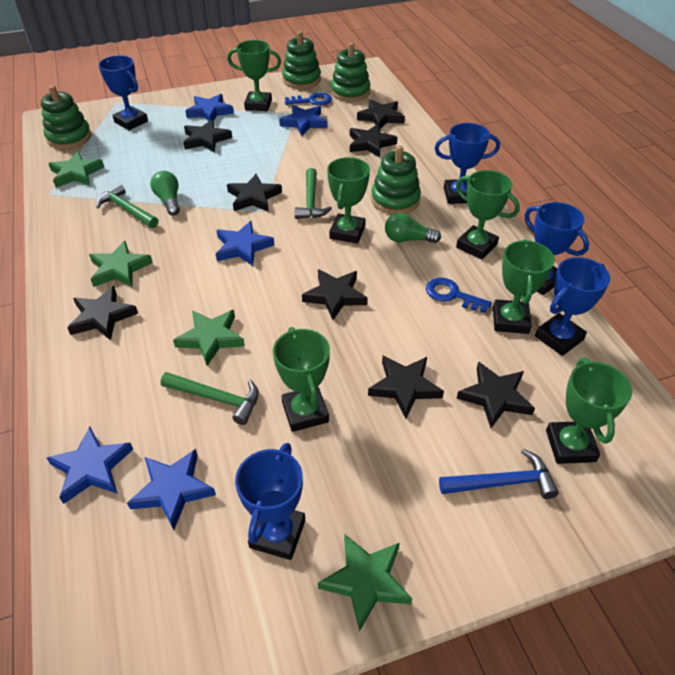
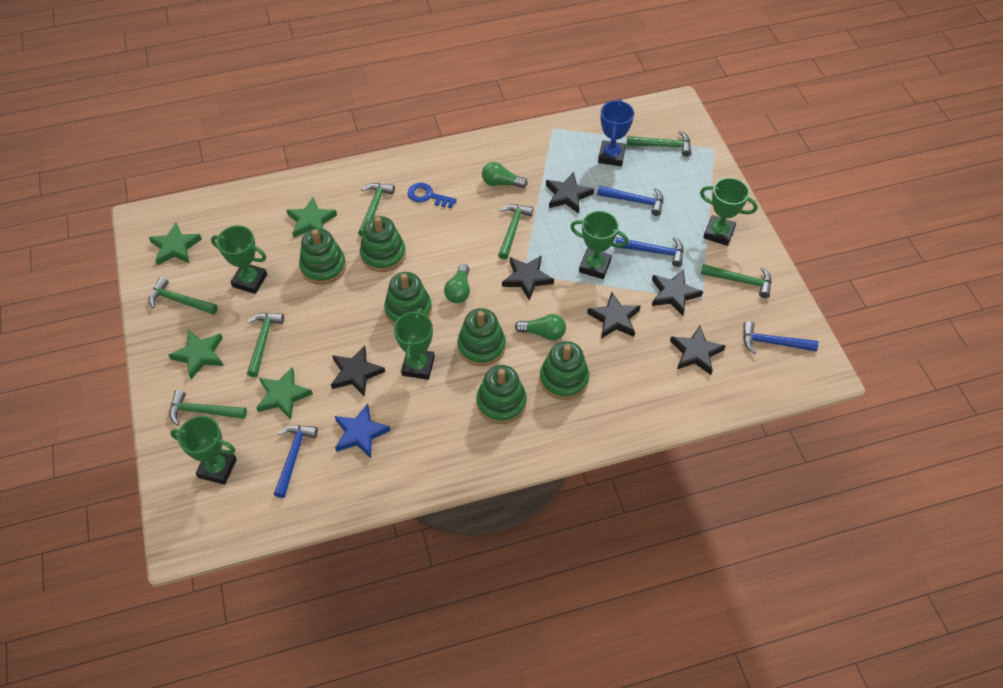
black star: [67,286,138,340] [183,119,232,152] [227,174,282,212] [302,269,368,320] [350,124,397,158] [357,99,405,129] [368,356,444,418] [456,362,535,428] = 8 -> [331,345,385,397] [502,255,554,301] [546,172,594,214] [587,292,641,339] [652,269,703,316] [670,326,726,375] = 6
blue hammer: [439,449,559,499] = 1 -> [274,425,318,498] [597,186,663,216] [615,237,684,267] [743,321,818,355] = 4
blue key: [285,93,332,106] [426,278,492,313] = 2 -> [408,183,457,208] = 1
blue star: [47,427,133,504] [127,449,216,530] [185,94,234,122] [216,221,274,266] [279,105,328,136] = 5 -> [335,404,391,458] = 1
blue trophy: [98,55,148,130] [235,443,305,560] [435,123,500,204] [525,202,589,295] [535,257,610,356] = 5 -> [598,99,634,166] = 1
green hammer: [96,184,158,228] [161,372,259,425] [294,168,332,219] = 3 -> [148,277,218,315] [169,390,247,426] [247,313,284,377] [358,183,395,236] [498,204,533,260] [627,131,691,157] [701,264,772,298] = 7
green light bulb: [150,171,180,215] [385,213,441,243] = 2 -> [444,264,470,303] [482,162,528,188] [515,314,566,340] = 3
green stacking toy: [41,85,91,149] [282,31,321,89] [331,43,371,102] [371,145,421,214] = 4 -> [299,228,346,285] [360,216,406,272] [384,272,432,325] [457,308,506,366] [476,365,527,424] [540,341,589,400] = 6
green trophy: [227,40,281,111] [273,327,330,432] [327,157,370,244] [456,170,520,260] [493,239,555,334] [546,358,632,464] = 6 -> [170,416,237,485] [211,225,267,294] [394,308,435,380] [570,211,628,279] [700,178,757,246] = 5

